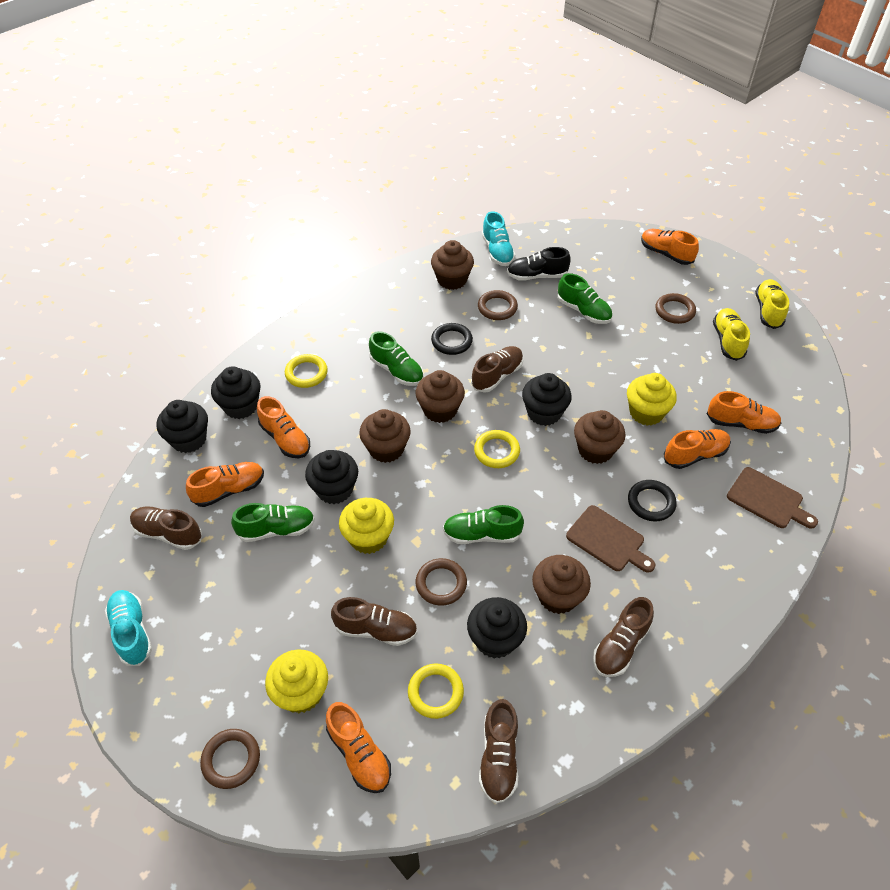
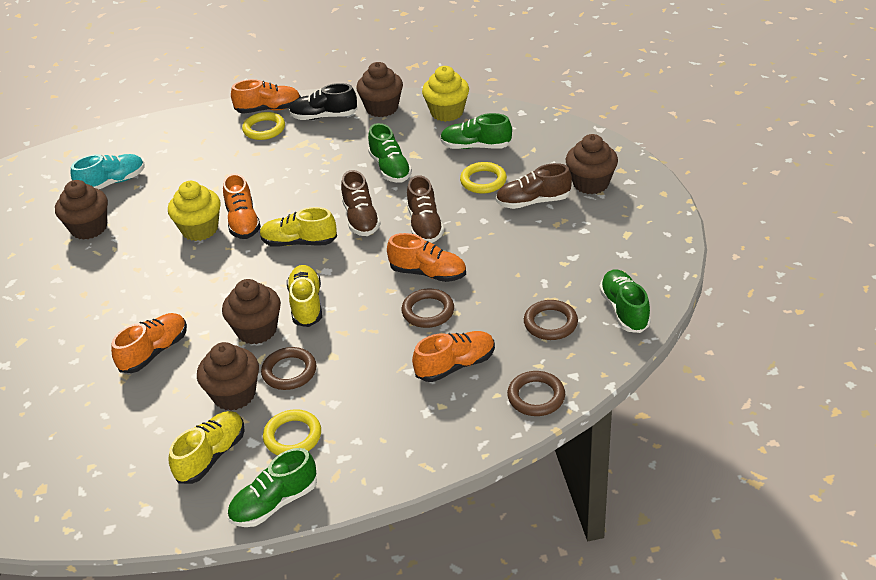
black cupcake: [156,400,208,453] [211,366,260,419] [305,450,358,504] [467,597,527,659] [522,373,572,426] = 5 -> none = 0
black ring: [431,323,473,355] [628,480,677,521] = 2 -> none = 0
brown cutting board: [566,505,655,573] [727,467,818,528] = 2 -> none = 0
brown shoe: [130,506,202,550] [331,597,418,646] [471,346,523,393] [479,699,518,804] [593,597,654,677] = 5 -> [341,170,381,236] [407,175,444,243] [496,163,572,209] = 3
orange shoe: [186,462,264,507] [257,396,310,458] [326,702,391,793] [641,229,699,265] [664,429,731,469] [707,391,781,434] = 6 -> [111,313,187,373] [223,173,261,239] [231,79,301,114] [387,233,466,282] [412,331,495,382] = 5
turquoise shoe: [105,590,152,666] [482,211,516,266] = 2 -> [71,154,145,189] = 1
yellow cupcake: [265,649,328,713] [339,498,394,554] [627,373,677,426] = 3 -> [168,181,221,241] [422,66,469,122] = 2
yellow shoe: [713,308,750,361] [755,279,789,329] = 2 -> [169,411,245,484] [260,207,337,247] [287,265,322,327] = 3

